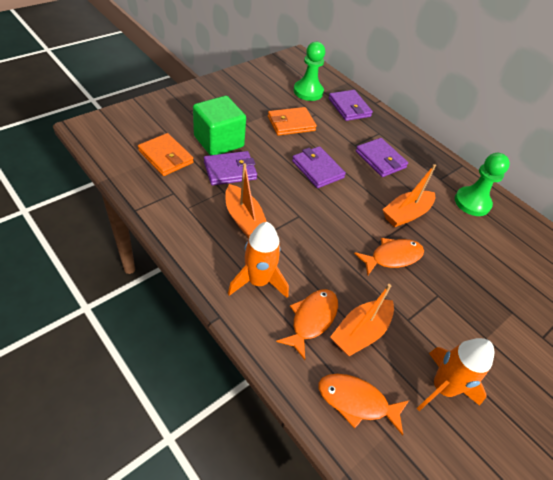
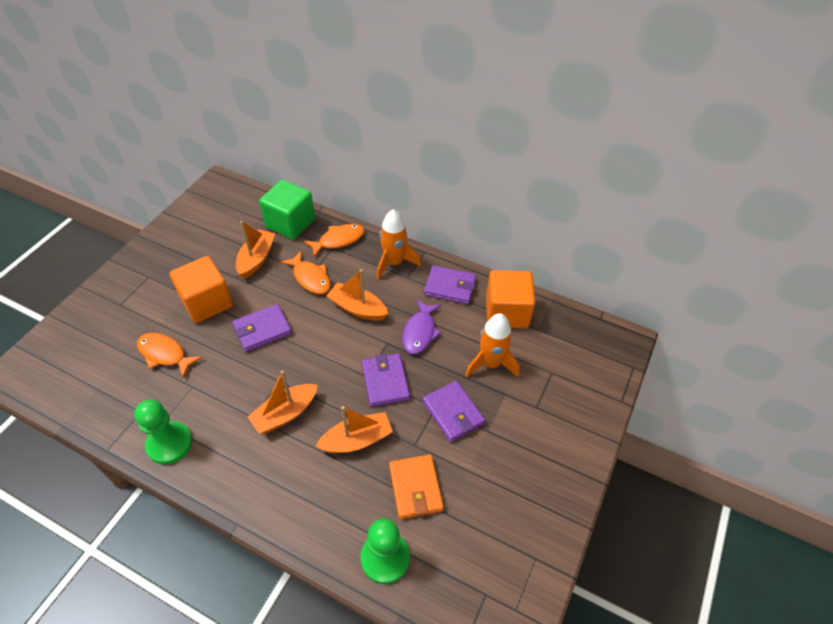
orange boat: [225,163,267,238] [330,284,394,356] [382,164,436,227] = 3 -> [236,221,275,279] [248,370,318,434] [315,406,393,453] [327,269,388,321] = 4
orange cube: none = 0 -> [170,256,233,323] [486,270,535,328] = 2
orange wallet: [138,133,194,176] [268,107,317,136] = 2 -> [389,454,444,519] = 1
purple fish: none = 0 -> [402,299,441,354] = 1

